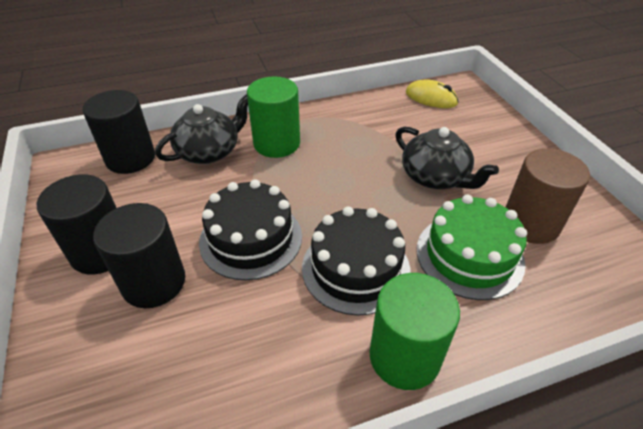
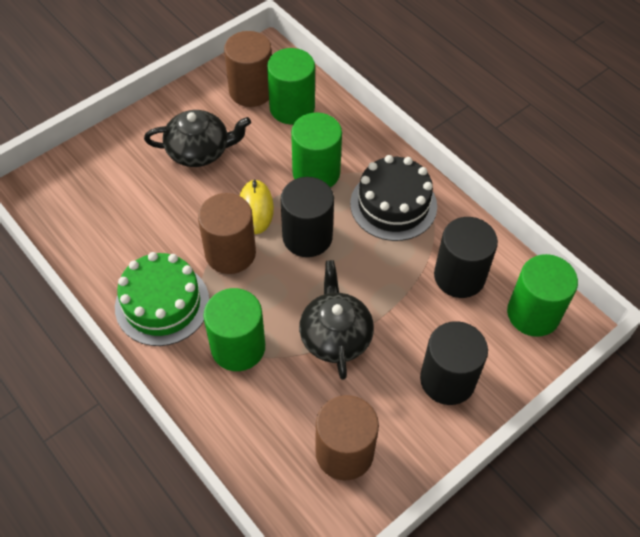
black cake: [199,179,302,280] [302,206,410,316] = 2 -> [350,155,437,241] = 1
brown cylinder: [506,149,590,244] = 1 -> [198,193,256,274] [224,31,272,107] [315,395,379,480] = 3
green cylinder: [247,76,300,158] [369,273,460,390] = 2 -> [204,288,265,371] [267,48,315,125] [291,113,342,188] [507,254,578,337] = 4

